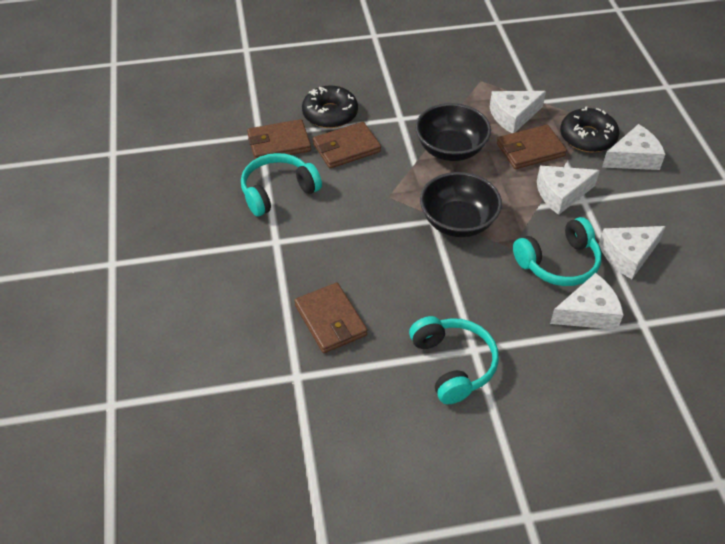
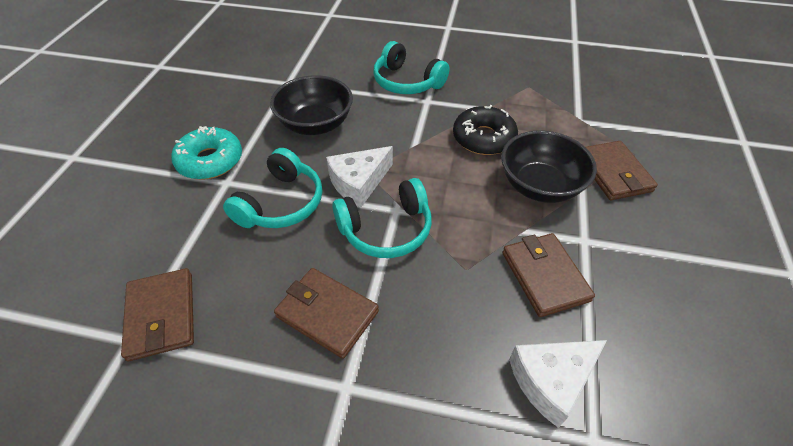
black donut: [302,85,358,128] [560,106,619,152] = 2 -> [453,105,518,155] = 1
turquoise donut: none = 0 -> [171,126,242,180] = 1
white cheese: [490,91,546,133] [537,166,600,215] [550,273,623,330] [599,226,666,279] [602,124,665,170] = 5 -> [326,146,393,207] [509,340,607,428] = 2

